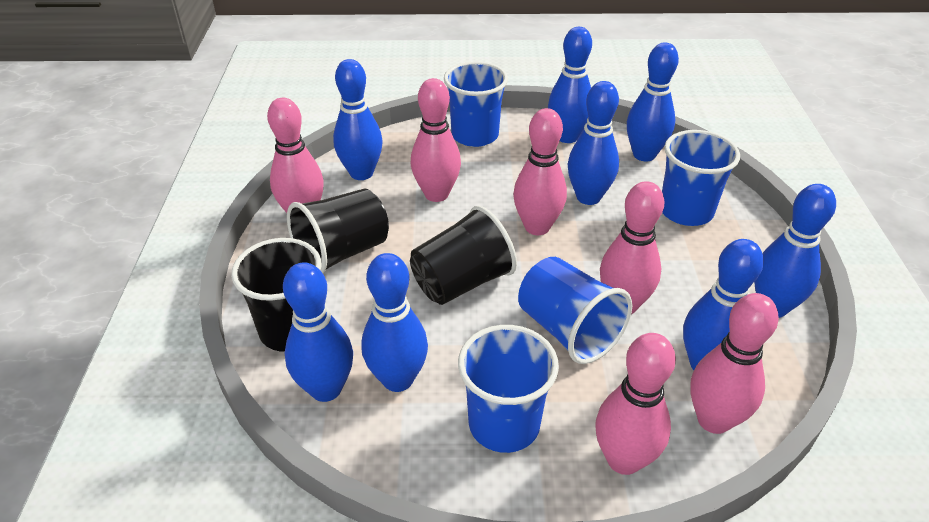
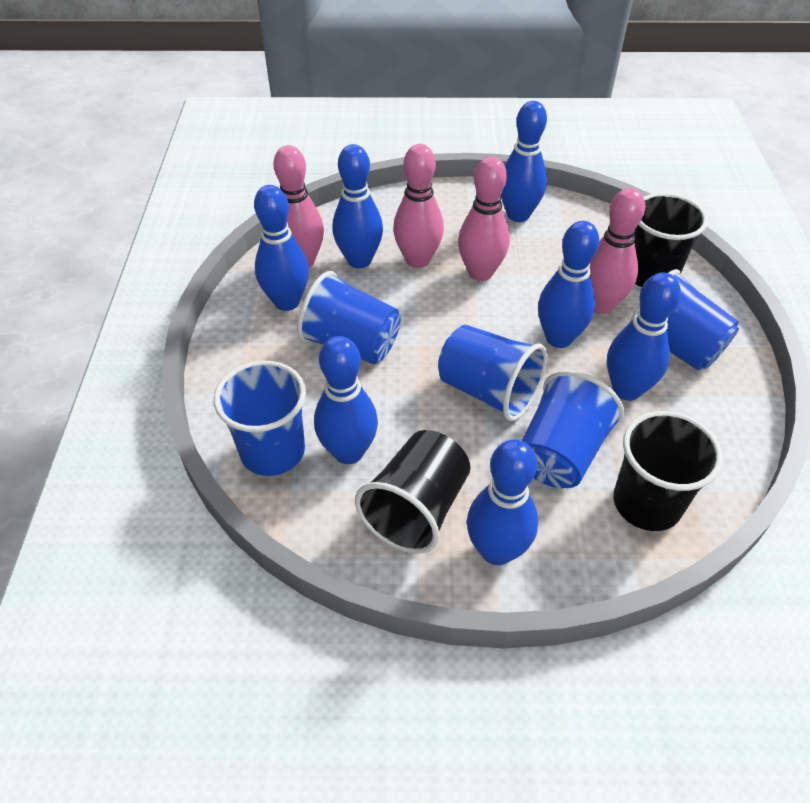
blue bowling pin: [283,262,353,402] [333,59,383,180] [361,253,428,392] [548,27,592,143] [568,81,619,205] [627,43,679,161] [683,239,764,370] [754,184,836,318] = 8 -> [254,185,309,311] [314,336,378,464] [332,144,383,268] [467,439,538,565] [501,101,547,222] [538,221,599,348] [607,272,681,401] = 7
blue cup: [444,62,508,147] [458,325,559,453] [518,257,632,364] [662,130,740,226] = 4 -> [214,361,306,476] [297,271,401,364] [438,325,547,421] [522,370,624,488] [630,269,739,371] = 5
pink bowling pin: [267,98,324,213] [411,78,461,202] [513,108,567,235] [595,333,676,475] [600,181,665,314] [690,293,779,434] = 6 -> [273,145,324,268] [393,144,444,268] [458,156,510,281] [590,188,646,314] = 4

